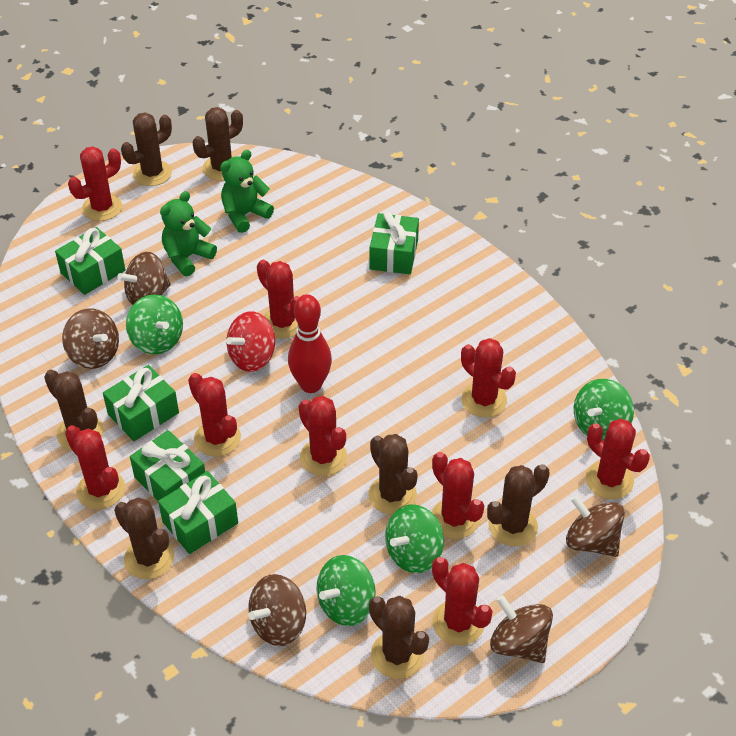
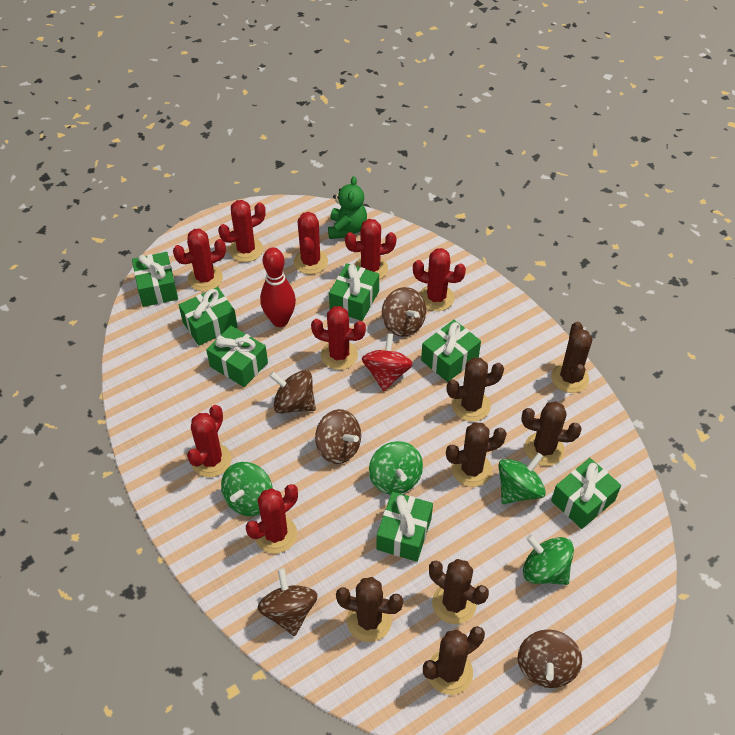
green gift: [55,227,125,295] [103,365,179,441] [130,430,205,501] [158,471,238,554] [370,212,419,274] = 5 -> [132,252,178,307] [179,287,238,346] [206,326,268,387] [329,263,379,321] [376,492,433,562] [421,320,481,382] [551,458,621,529] = 7
green teddy bear: [160,191,217,276] [220,150,274,233] = 2 -> [328,176,367,239] = 1
red cactus: [65,425,125,510] [68,146,122,221] [188,373,241,457] [257,260,299,339] [298,396,347,476] [432,452,484,539] [432,557,493,646] [461,338,516,418] [586,419,650,499] = 9 -> [173,229,226,291] [187,405,232,477] [218,200,266,262] [246,484,298,554] [294,212,328,274] [311,306,366,370] [345,219,396,280] [413,248,466,311] = 8

